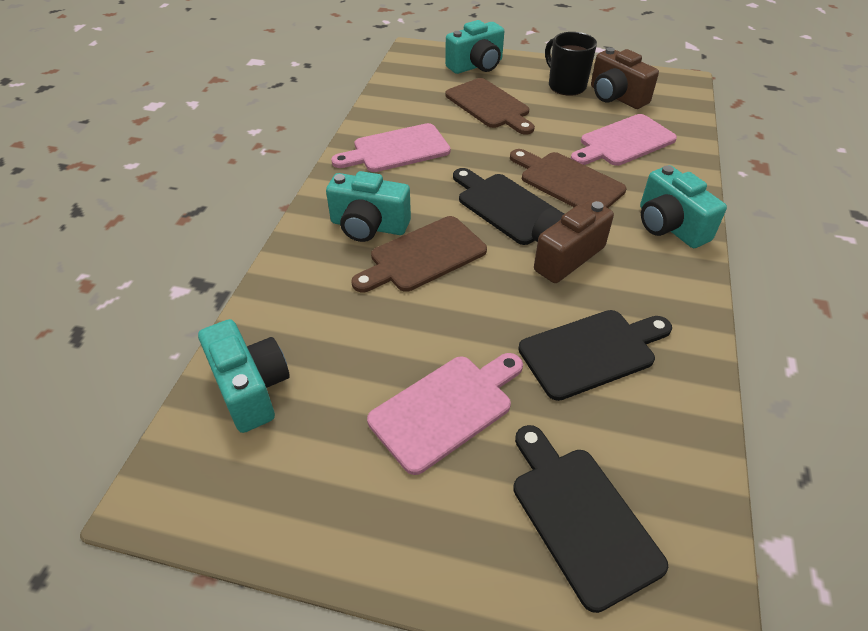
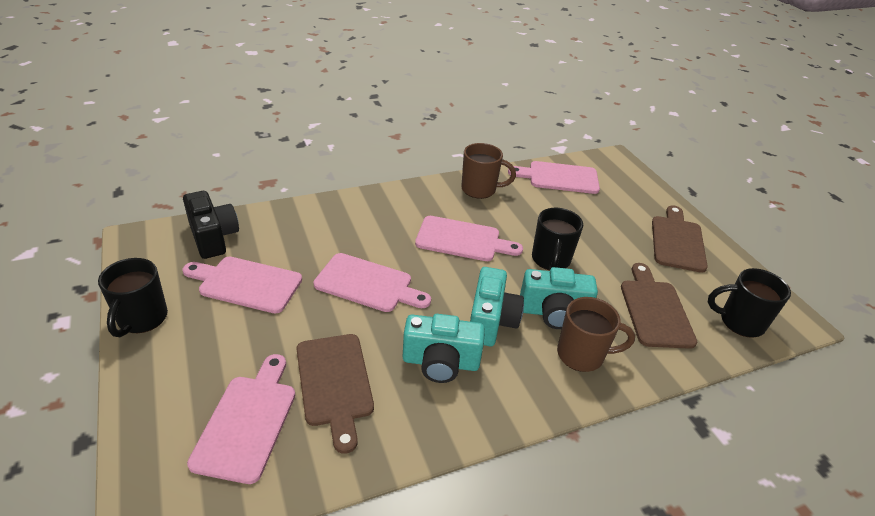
black camera: none = 0 -> [183,191,239,259] = 1
black cutting board: [453,168,555,245] [513,425,668,613] [518,310,672,401] = 3 -> none = 0
black mug: [545,32,597,96] = 1 -> [98,258,168,337] [532,208,583,270] [708,268,791,338] = 3
brown camera: [532,200,614,283] [591,47,659,109] = 2 -> none = 0
brown mug: none = 0 -> [462,143,516,199] [557,297,635,372] = 2
pink cutting board: [331,123,451,172] [367,353,523,475] [571,114,677,166] = 3 -> [183,257,302,313] [187,354,295,484] [313,253,431,312] [415,216,523,261] [508,161,600,194] = 5
turquoise camera: [198,319,290,433] [326,171,411,242] [445,20,504,74] [640,165,727,248] = 4 -> [403,314,485,383] [470,267,524,346] [520,267,598,329] = 3

